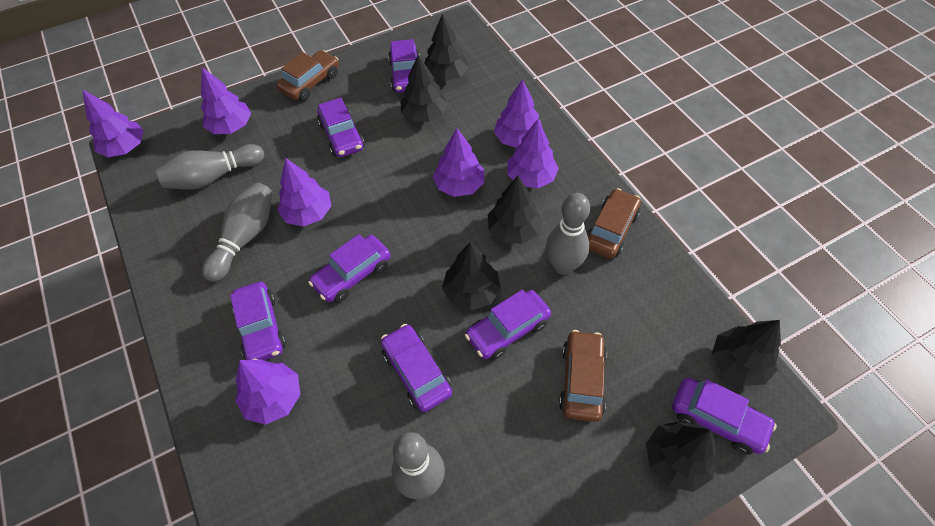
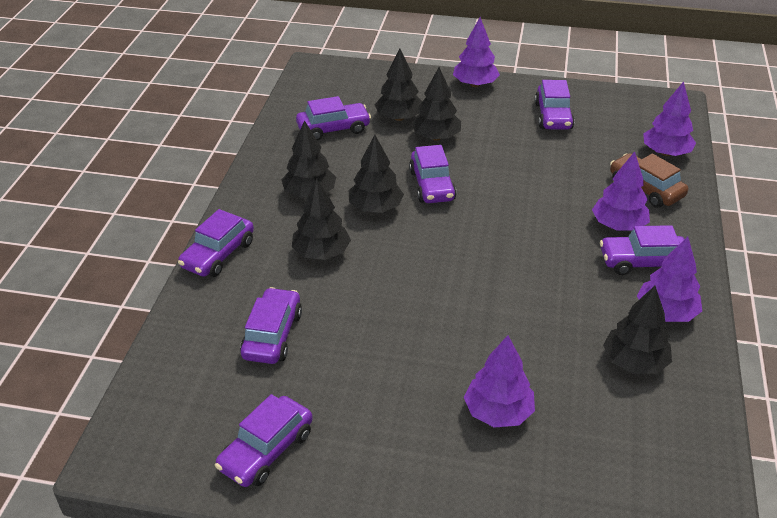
brown car: [276,50,339,101] [559,330,607,422] [587,188,641,258] = 3 -> [610,153,688,208] = 1
grey bowling pin: [156,144,264,190] [202,182,272,282] [392,432,445,499] [545,193,590,275] = 4 -> none = 0
purple tree: [82,89,144,157] [201,67,251,134] [235,360,301,425] [277,158,331,227] [433,128,484,197] [494,79,543,148] [507,119,559,188] = 7 -> [453,17,500,87] [464,335,535,428] [592,152,650,231] [637,237,702,322] [643,81,696,156] = 5

